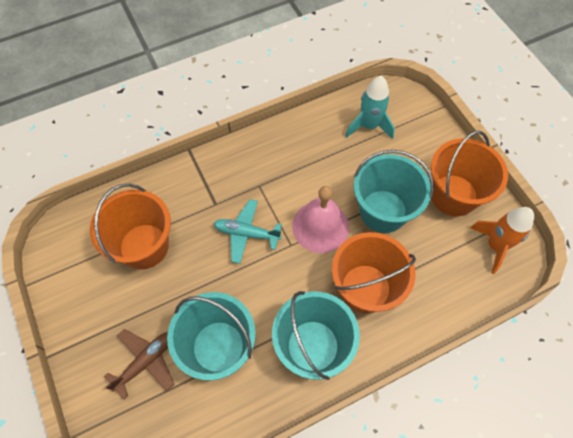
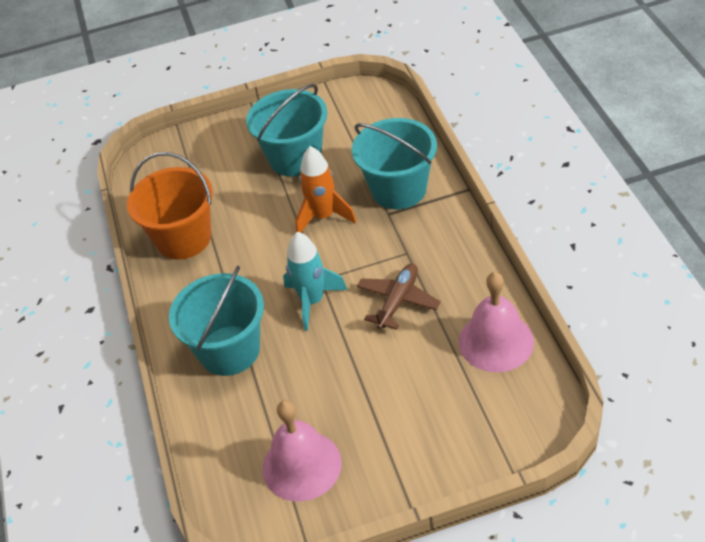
orange bucket: [90,184,171,269] [332,232,416,313] [431,131,508,216] = 3 -> [127,152,213,260] = 1
pink bell: [292,186,349,253] = 1 -> [262,400,342,501] [459,272,534,372] = 2
turquoise plane: [213,199,282,264] = 1 -> none = 0

